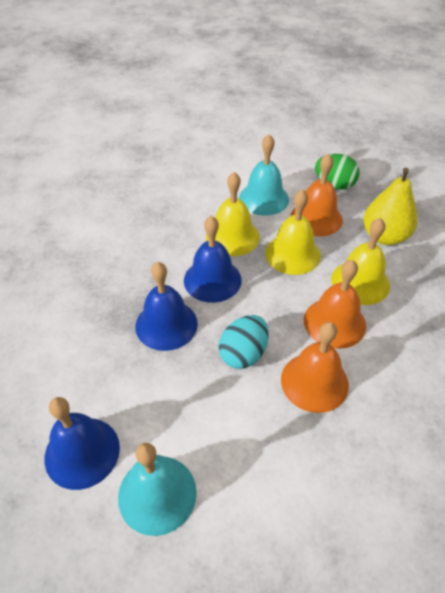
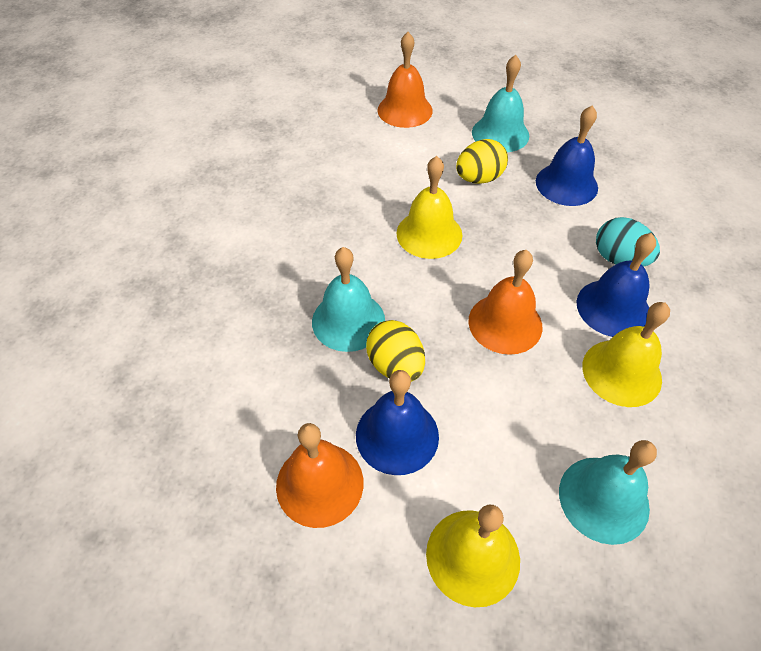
green egg: [315,154,360,190] = 1 -> none = 0
turquoise bell: [118,443,197,536] [239,134,289,216] = 2 -> [312,247,385,352] [472,55,529,152] [559,440,657,545] = 3
yellow egg: none = 0 -> [366,320,425,382] [456,139,508,184] = 2
yellow pear: [363,168,417,245] = 1 -> none = 0

